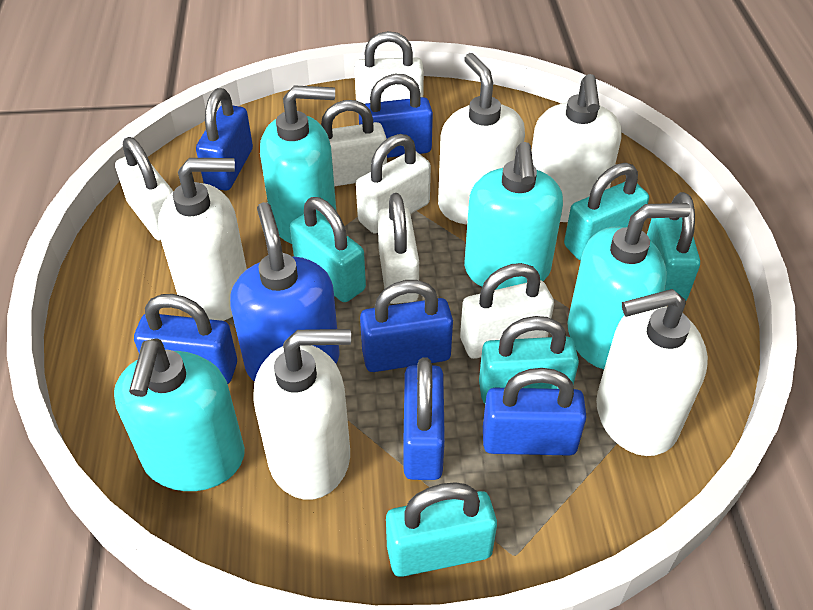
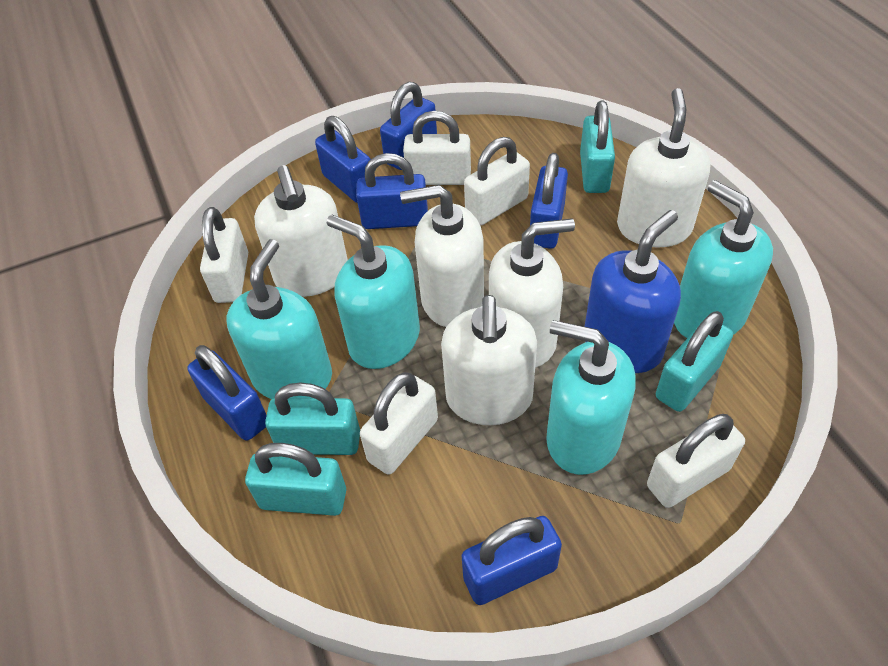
turquoise padlock: [290,197,366,302] [386,482,497,577] [479,316,579,404] [564,163,649,260] [647,192,700,301] = 5 -> [245,443,346,516] [265,382,360,455] [580,101,615,193] [656,311,733,412] = 4
white padlock: [115,137,173,241] [321,100,387,186] [354,31,424,104] [356,134,431,234] [377,193,419,304] [460,263,554,359] = 6 -> [200,207,248,303] [360,372,438,475] [403,111,471,185] [464,137,530,226] [647,414,745,508] = 5

